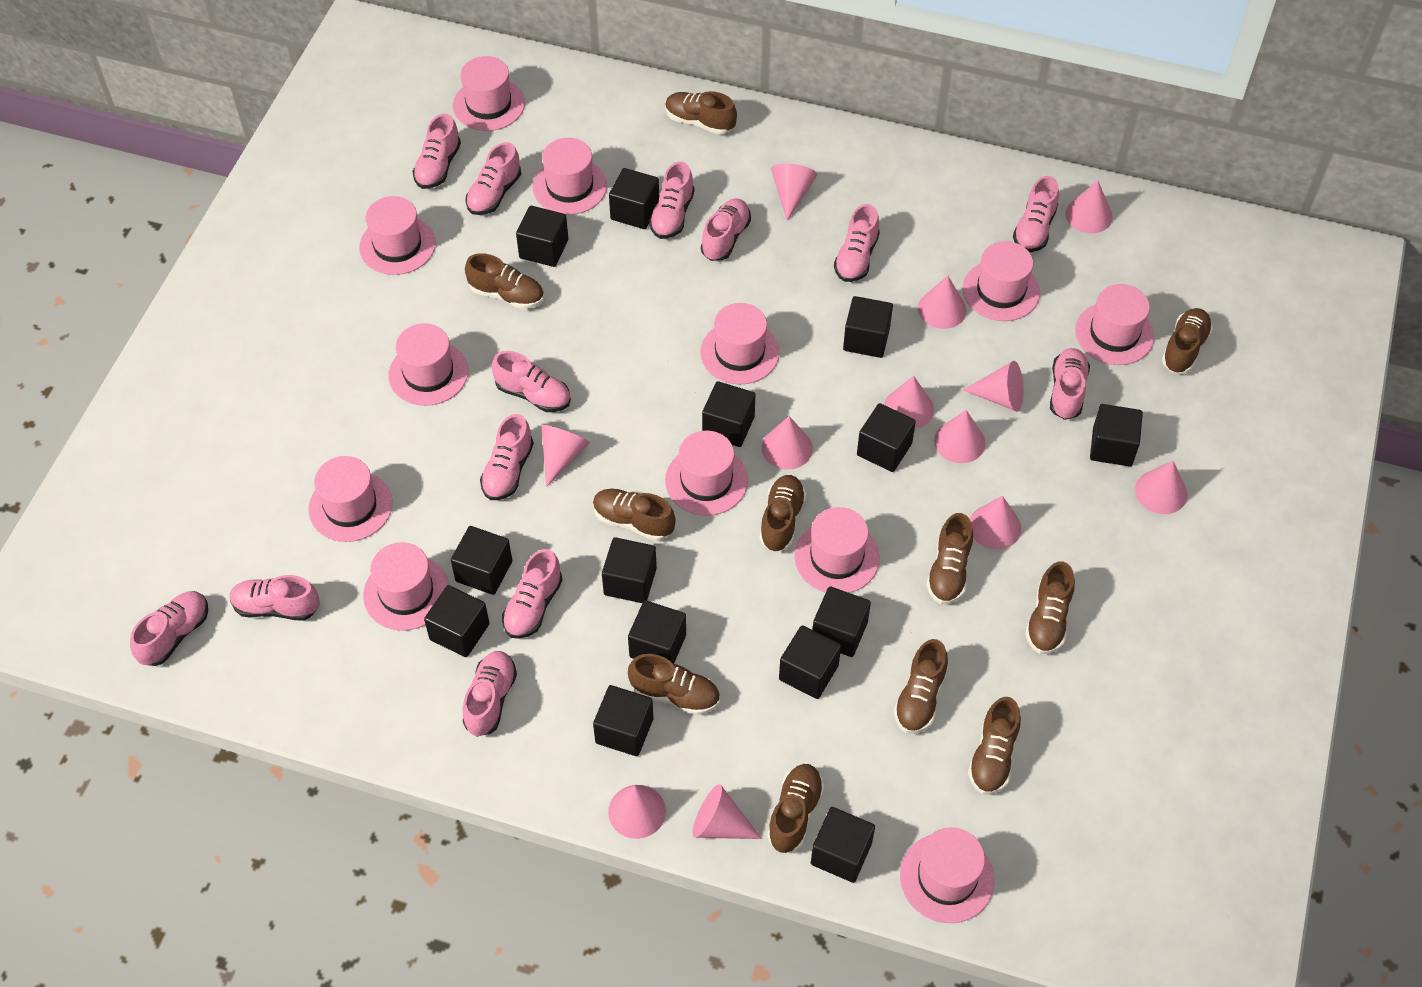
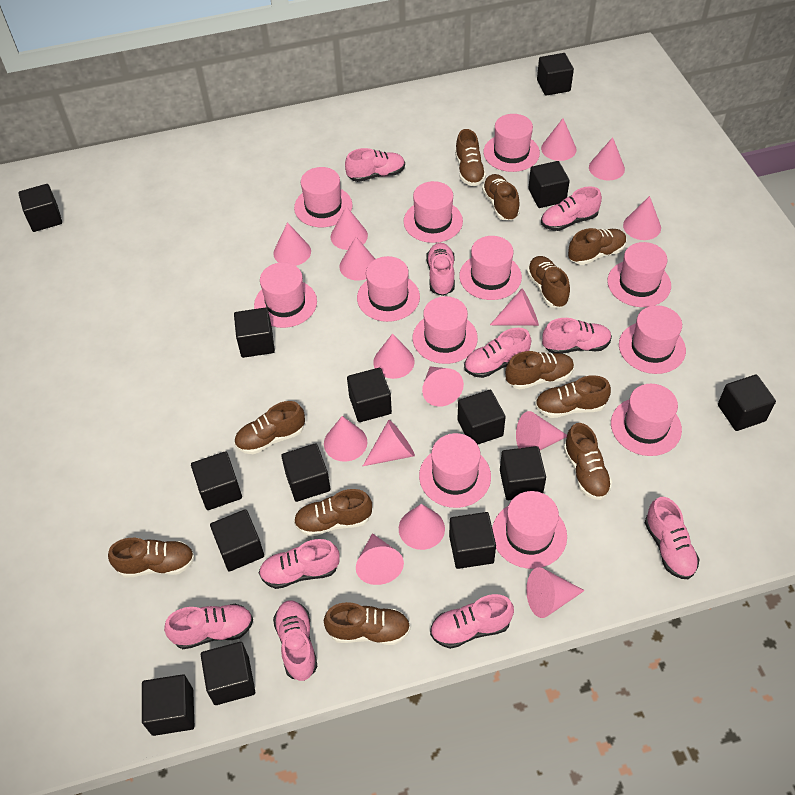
pink cone: [541,425,590,487] [608,785,666,839] [692,784,762,839] [762,416,813,470] [771,164,817,221] [884,376,934,429] [918,276,967,329] [934,410,985,463] [963,361,1024,411] [970,496,1021,549] [1065,181,1113,233] [1135,461,1187,514] = 12 -> [273,222,311,266] [324,416,368,462] [331,206,368,250] [339,237,375,280] [356,533,404,585] [363,420,415,466] [373,333,415,379] [399,504,445,550] [422,367,464,407] [490,289,539,326] [516,411,567,450] [526,567,585,618] [541,118,577,161] [589,137,625,181] [623,196,661,240] = 15
pink shoe: [130,591,208,666] [230,575,320,621] [413,114,461,189] [463,651,517,737] [466,142,521,215] [480,414,534,500] [492,351,571,412] [502,549,563,639] [649,162,694,239] [701,198,751,261] [834,204,880,282] [1013,176,1059,252] [1050,348,1090,420] = 13 -> [164,604,253,649] [259,539,340,589] [273,600,318,681] [345,148,405,182] [426,243,455,296] [430,594,514,649] [464,328,531,378] [541,187,602,231] [542,318,612,354] [645,497,700,579] = 10

